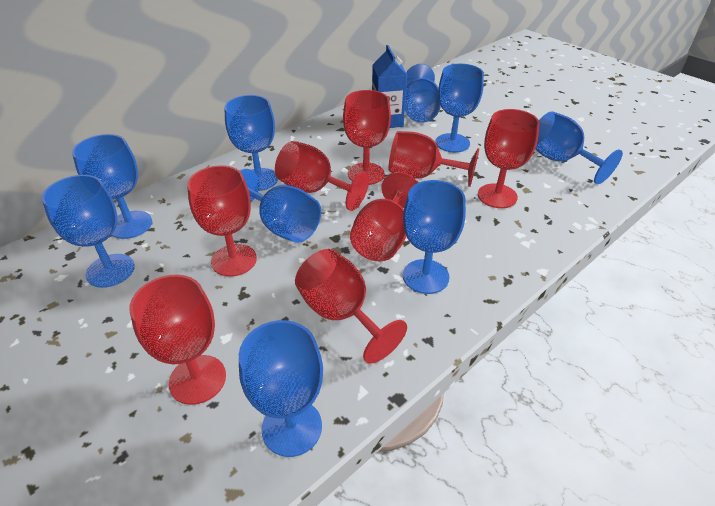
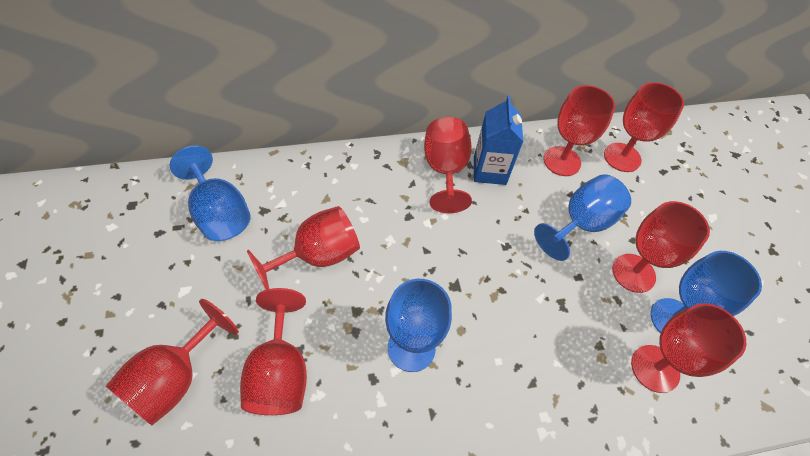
blue goblet: [42,175,135,288] [72,134,152,239] [224,95,278,191] [239,169,321,243] [239,320,323,457] [403,180,466,294] [405,64,441,123] [436,64,484,153] [535,111,623,184] = 9 -> [169,145,251,241] [385,279,452,372] [534,174,631,261] [651,251,762,333] = 4

